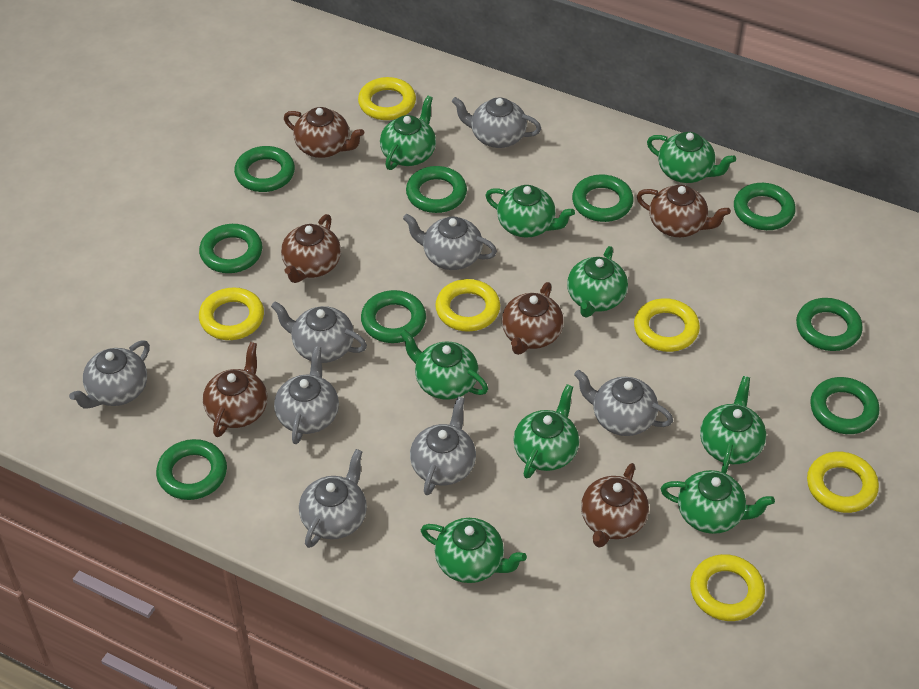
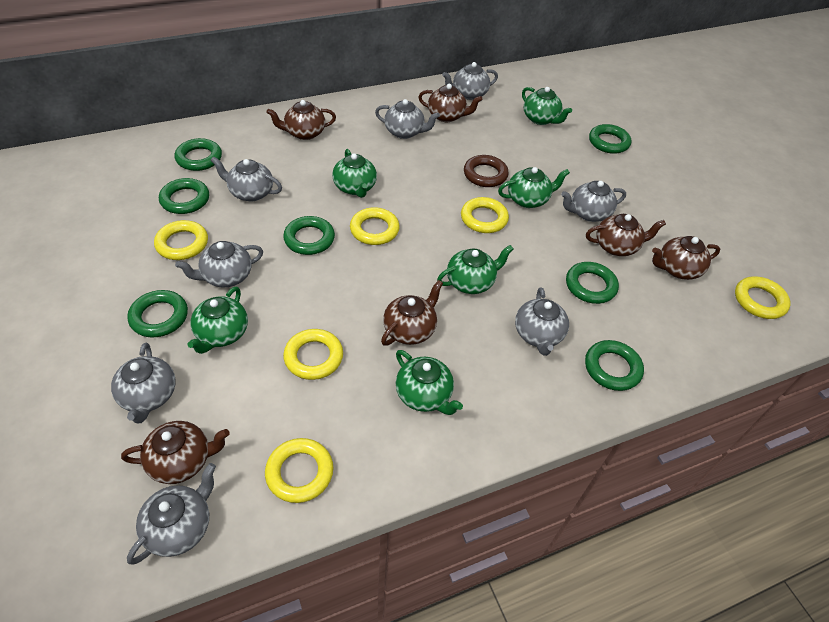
brown ring: none = 0 -> [464,155,509,187] = 1
green ring: [156,439,227,500] [199,224,262,273] [234,146,295,192] [361,290,426,343] [406,166,467,213] [572,174,634,222] [734,183,796,230] [796,298,863,351] [810,377,879,434] = 9 -> [127,290,188,337] [159,178,209,214] [175,138,222,171] [283,216,335,255] [566,262,619,304] [585,340,644,391] [589,124,631,154] = 7
green teapot: [380,95,436,170] [400,329,488,400] [421,518,527,583] [485,185,575,238] [513,384,579,478] [567,246,628,317] [647,132,736,183] [661,470,775,534] [700,376,766,473] = 9 -> [187,287,248,354] [332,149,377,198] [396,350,463,415] [437,245,513,294] [498,167,570,208] [522,87,572,125] = 6

